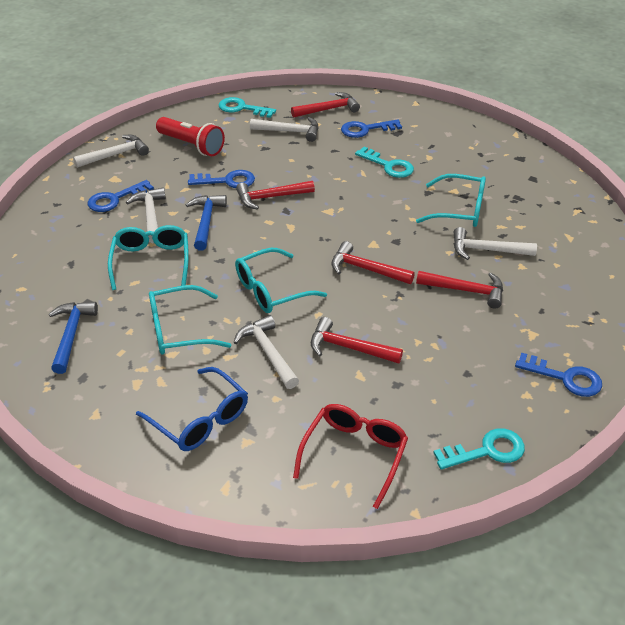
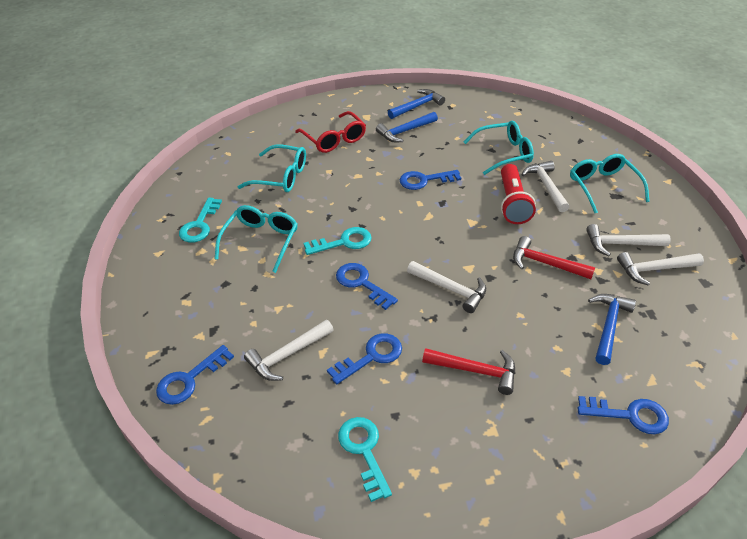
blue glasses: [136,367,248,451] = 1 -> none = 0
blue hammer: [49,302,98,374] [186,195,227,250] = 2 -> [376,112,438,142] [388,89,445,119] [588,294,636,365] = 3
blue key: [88,180,154,212] [188,170,255,188] [341,119,402,138] [515,353,602,397] = 4 -> [156,345,234,405] [327,333,402,384] [336,263,398,310] [400,170,461,190] [577,396,669,434] = 5
red hammer: [236,181,315,210] [291,92,360,118] [311,317,403,364] [331,241,415,284] [416,271,503,309] = 5 -> [422,348,516,395] [513,236,595,279] = 2

